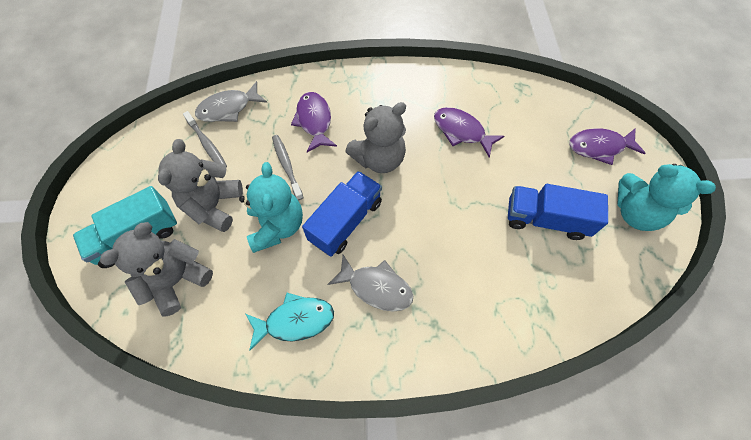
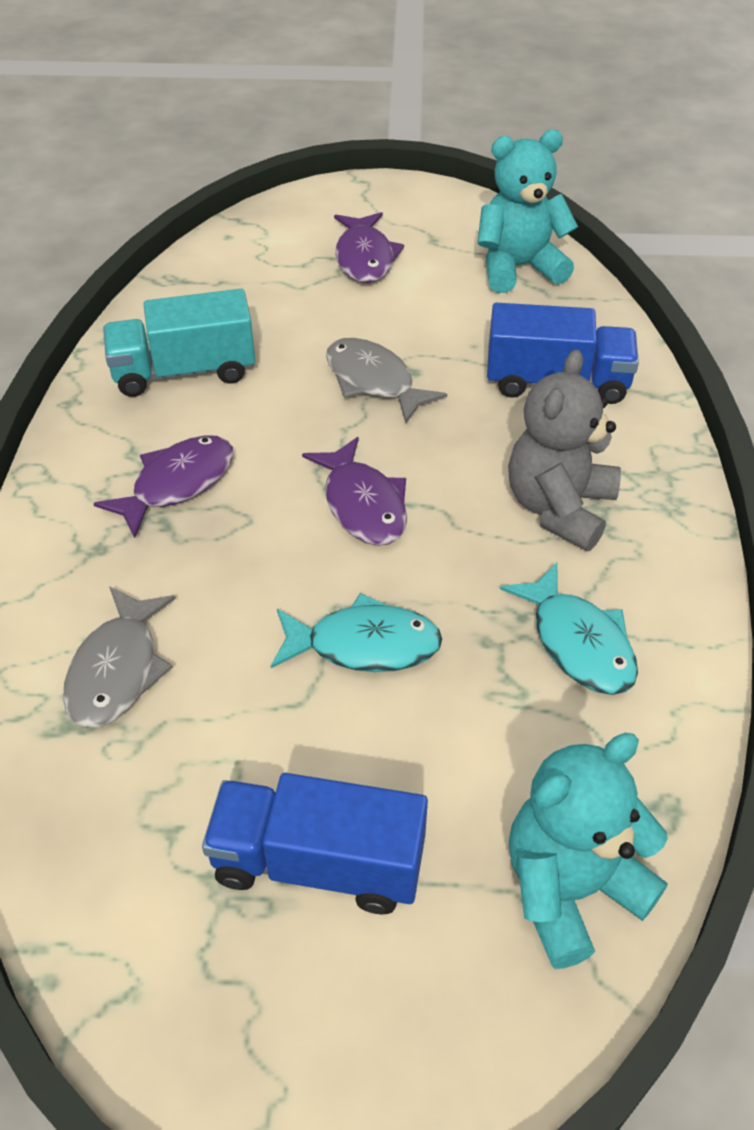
grey teddy bear: [100,222,213,317] [158,139,243,232] [345,102,406,173] = 3 -> [508,349,621,551] = 1
grey toothbrush: [183,111,227,168] [272,135,304,200] = 2 -> none = 0
turquoise fish: [246,293,334,351] = 1 -> [271,593,442,672] [500,563,638,695] = 2

